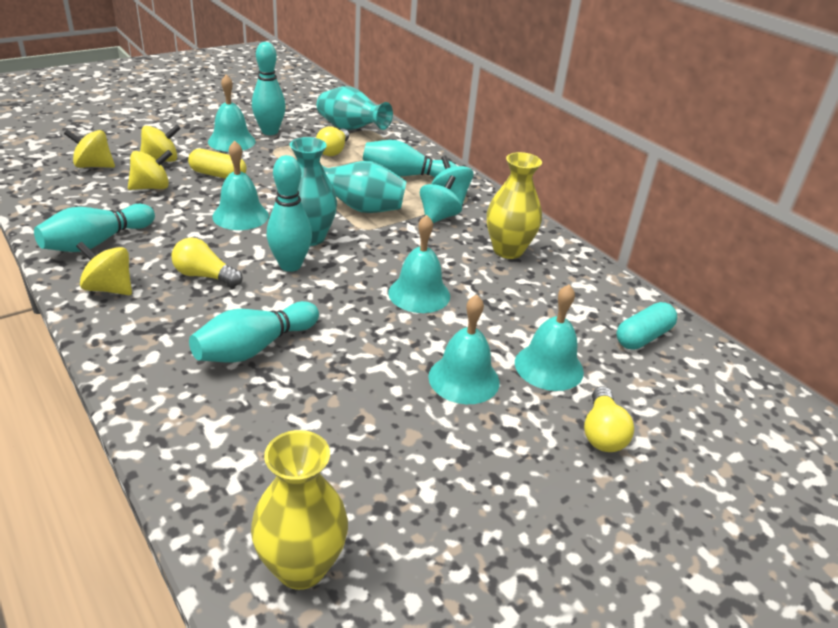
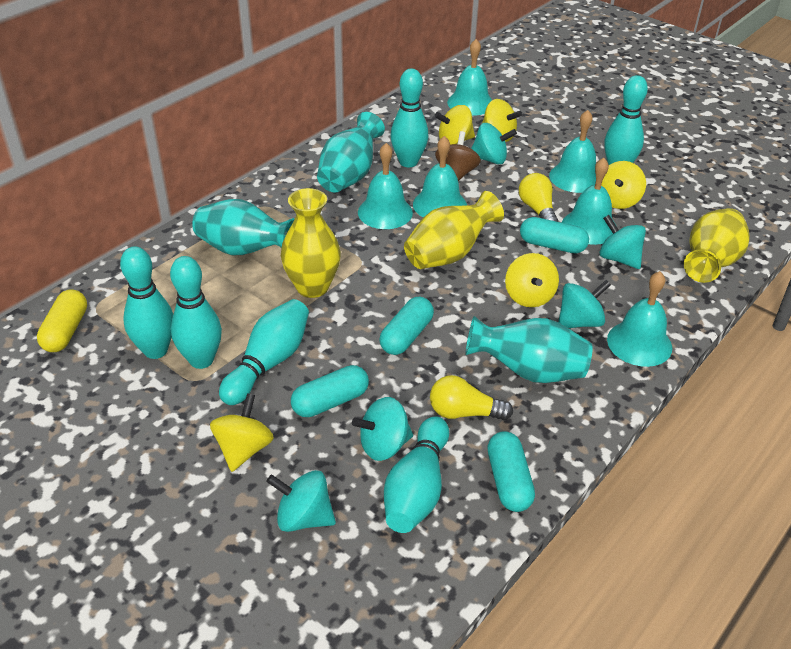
brown spinning top: none = 0 -> [435,131,481,181] = 1
turquoise bell: [208,74,256,152] [212,141,269,230] [388,215,450,313] [428,295,499,404] [515,284,584,391] = 5 -> [358,143,413,229] [413,136,467,217] [447,39,492,116] [549,110,596,193] [562,158,616,245] [607,271,672,367] = 6
turquoise bowling pin: [34,204,155,252] [189,301,319,363] [252,42,286,135] [267,155,312,272] [363,140,456,177] = 5 -> [120,246,173,359] [170,256,222,369] [219,299,309,405] [384,416,449,533] [391,69,429,167] [604,75,648,165] = 6
turquoise capsule: [617,302,677,350] = 1 -> [291,365,369,417] [379,297,434,355] [487,431,535,512] [520,217,589,253] = 4
turquoise spinning top: [420,175,462,223] [432,155,474,205] = 2 -> [266,470,336,532] [352,397,413,461] [471,123,517,165] [558,280,611,328] [599,215,646,269] = 5
yellow light bulb: [171,238,243,287] [316,126,349,156] [584,386,634,452] = 3 -> [430,375,513,420] [519,173,558,222] = 2
yellow spinning top: [64,129,115,168] [76,242,132,295] [128,150,172,190] [140,124,181,162] = 4 -> [210,394,274,472] [434,105,475,145] [482,99,522,142] [505,253,559,307] [601,161,646,209] = 5
yellow vase: [251,430,348,590] [487,152,542,259] = 2 -> [281,188,341,298] [404,191,504,269] [684,208,750,283] = 3

